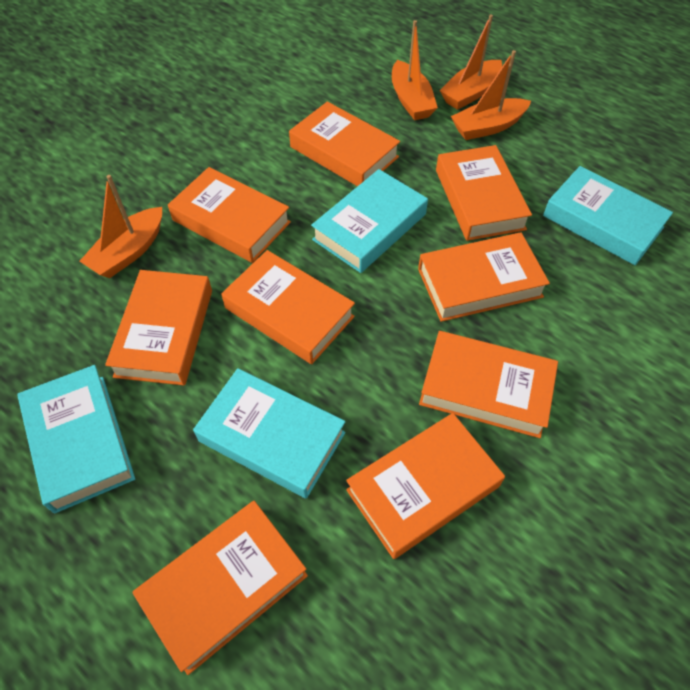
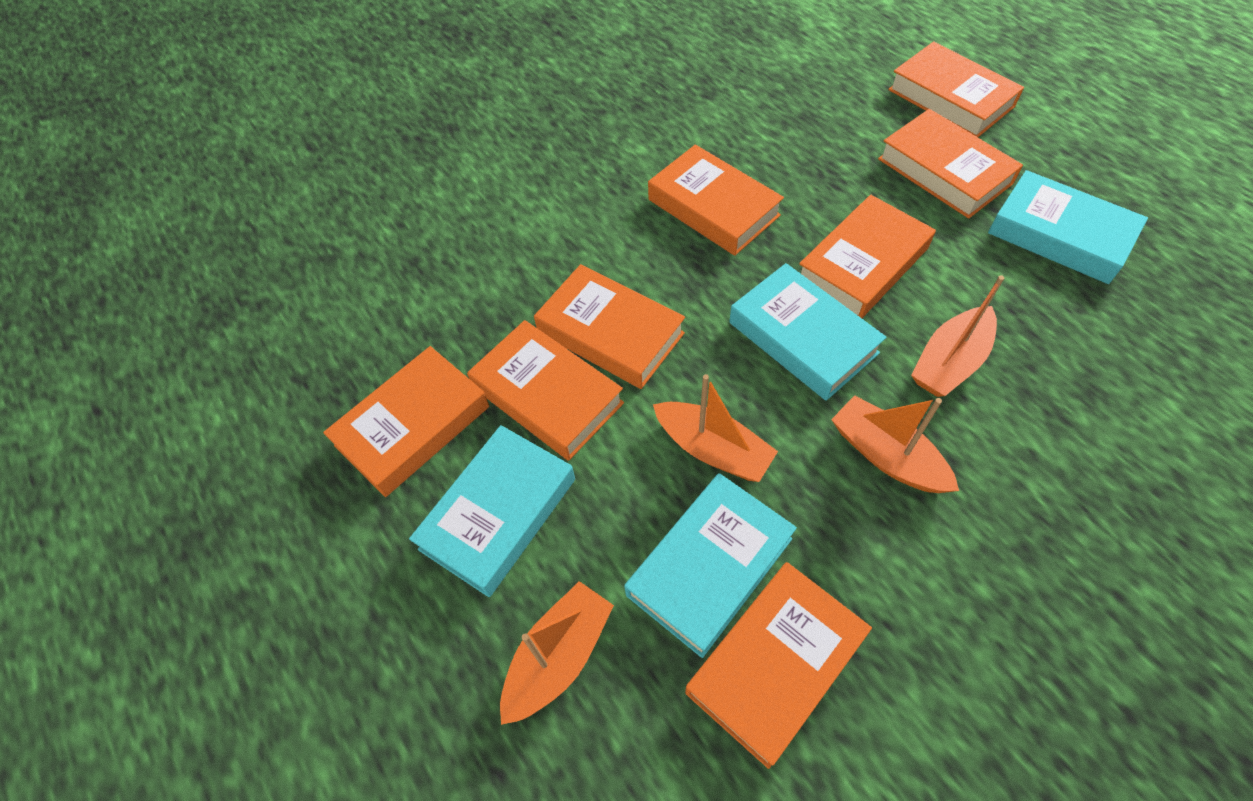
orange book: [105,270,212,385] [132,501,308,675] [168,167,291,263] [221,250,355,364] [289,101,400,186] [346,413,505,559] [418,232,550,322] [419,331,558,438] [436,145,532,241] = 9 -> [323,346,489,497] [467,320,624,461] [534,264,685,389] [648,145,784,256] [685,562,872,769] [799,195,936,318] [878,109,1023,219] [888,41,1024,137] = 8

